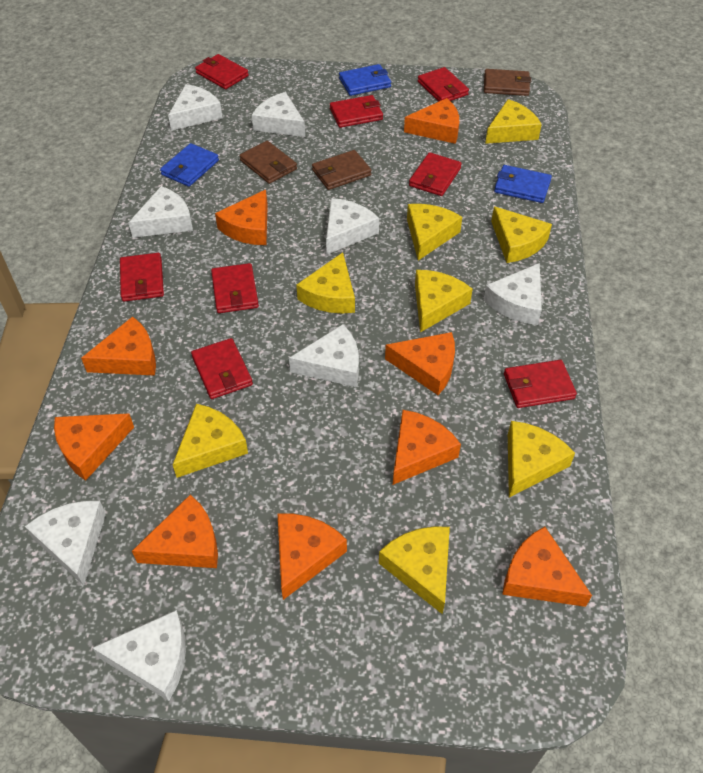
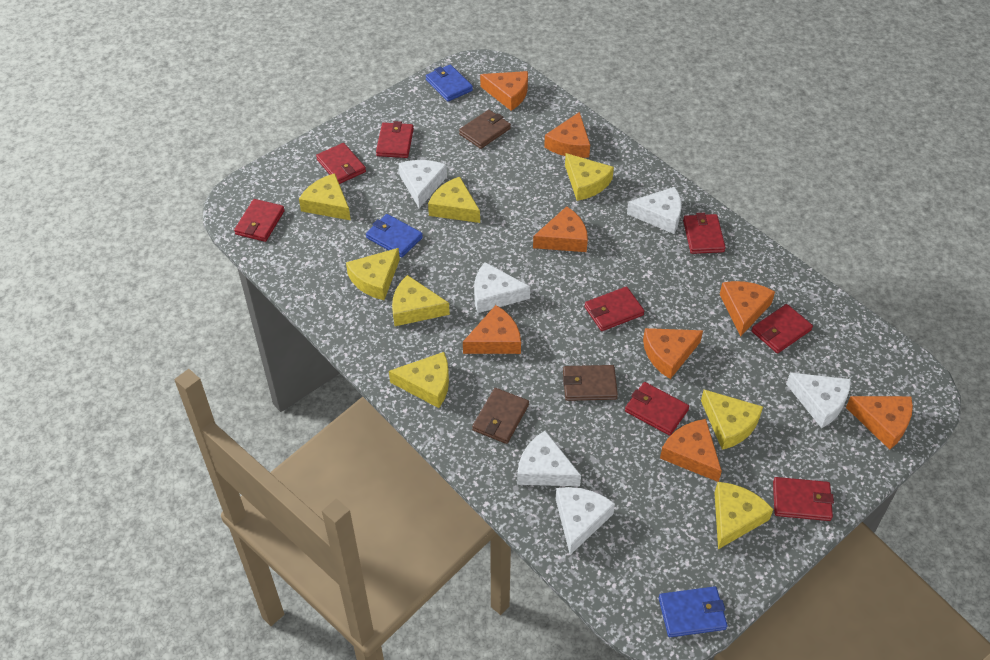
orange cheese: [54,413,134,481] [81,316,156,376] [132,495,218,568] [215,190,268,245] [278,514,347,600] [385,332,455,395] [393,410,461,485] [404,98,459,144] [502,527,592,607] = 9 -> [463,305,521,354] [480,71,528,111] [533,206,588,252] [544,112,590,158] [643,328,703,379] [660,419,722,482] [719,281,775,337] [846,396,913,450] = 8
white cheese: [25,501,106,586] [92,610,186,701] [128,186,193,238] [168,84,223,131] [252,92,305,137] [289,324,359,387] [326,198,379,254] [484,263,542,325] = 8 -> [398,160,447,208] [474,262,530,313] [517,431,581,486] [555,487,615,555] [627,187,681,234] [786,373,851,428] = 6

